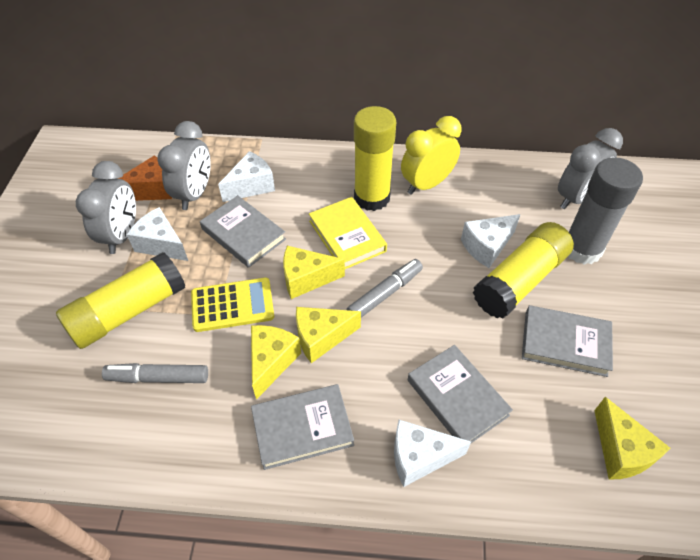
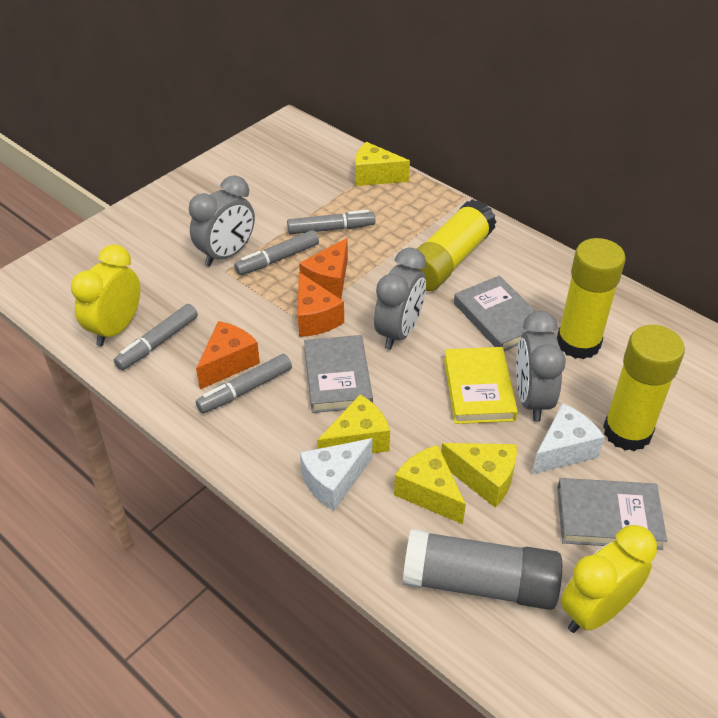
grey book: [200,195,286,268] [251,384,354,470] [408,345,513,443] [522,305,613,377] = 4 -> [304,335,373,413] [454,275,535,351] [557,478,667,550] = 3
grey marker: [102,363,208,383] [346,259,423,318] = 2 -> [114,304,198,370] [196,354,292,414] [234,230,319,275] [287,210,375,234] = 4
orange cheese: [118,155,172,201] = 1 -> [196,321,260,389] [298,272,344,337] [299,238,348,299] = 3
white cheese: [127,207,188,261] [218,151,275,202] [394,420,471,487] [461,214,521,268] = 4 -> [300,438,373,511] [532,403,605,474] = 2
yellow calculator: [191,278,274,332] = 1 -> none = 0
yellow clock: [401,116,462,195] = 1 -> [71,244,140,346] [561,525,657,633] = 2

